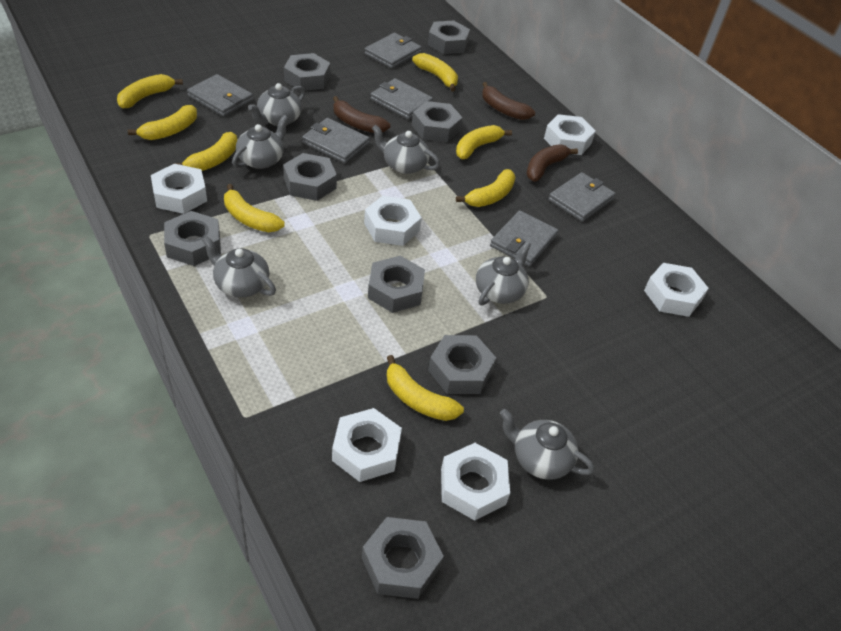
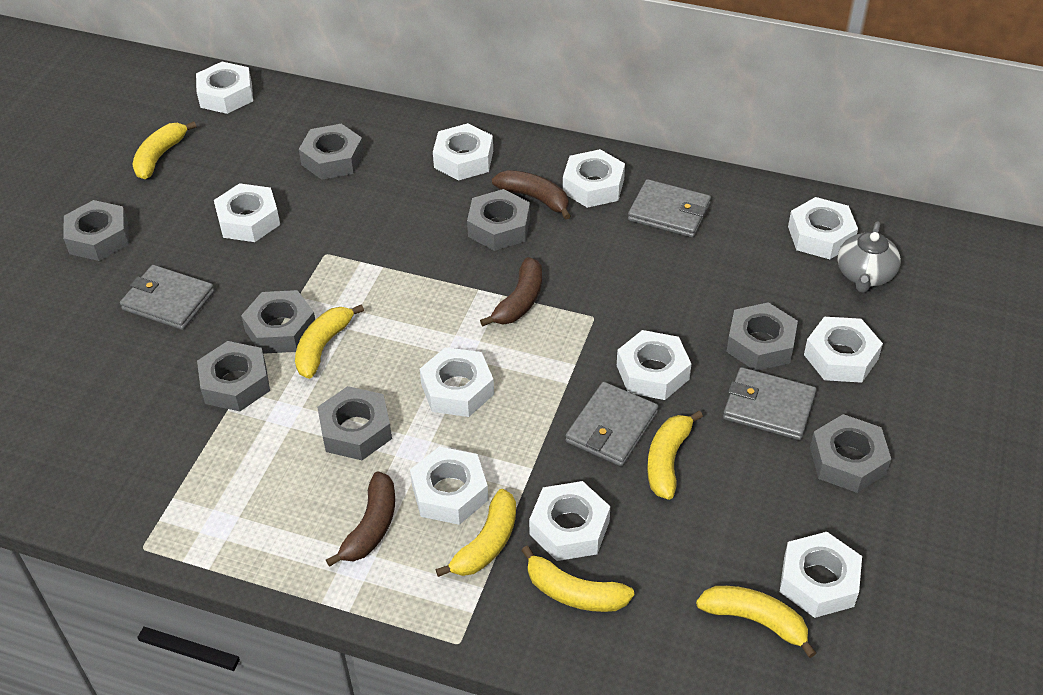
grey teapot: [202,236,276,297] [232,115,289,169] [248,83,306,126] [372,125,440,174] [476,241,531,306] [500,409,595,480] = 6 -> [837,221,901,293] = 1
grey wallet: [187,74,253,117] [302,118,370,163] [364,33,422,69] [370,78,433,120] [490,210,559,267] [548,172,616,222] = 6 -> [120,265,215,330] [566,382,659,466] [628,179,711,238] [723,367,816,440] = 4
white nut: [151,164,207,214] [332,408,402,482] [364,196,422,246] [441,443,510,521] [544,114,596,155] [644,263,709,317] = 6 -> [196,62,253,114] [214,183,280,242] [410,447,488,525] [420,347,494,417] [433,123,493,180] [529,481,610,561] [563,149,625,208] [617,330,691,400] [780,532,862,618] [788,197,858,259] [804,317,883,383] = 11
yellow banana: [117,74,183,108] [128,105,197,140] [173,132,237,171] [224,184,285,232] [387,355,464,421] [412,53,458,92] [456,125,512,159] [456,169,515,207] = 8 -> [132,121,196,179] [295,304,364,379] [435,489,516,577] [521,546,634,612] [647,411,703,500] [696,586,816,658] = 6

